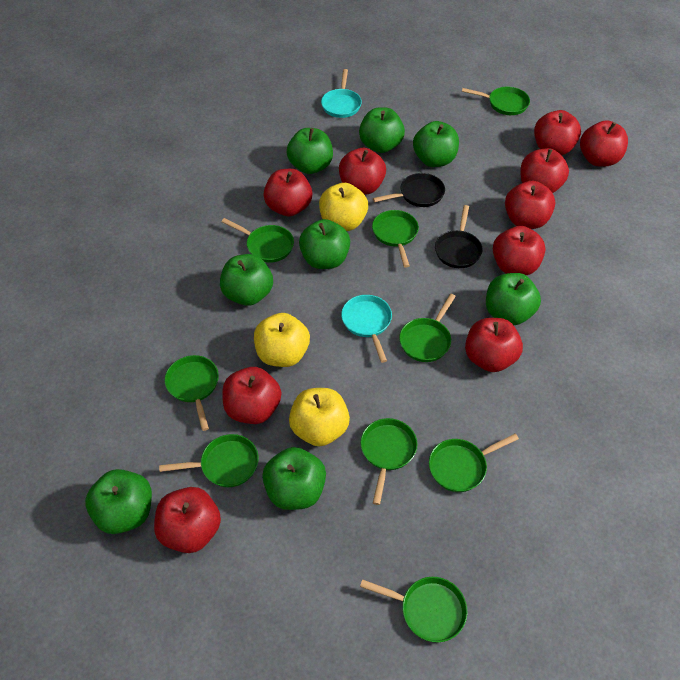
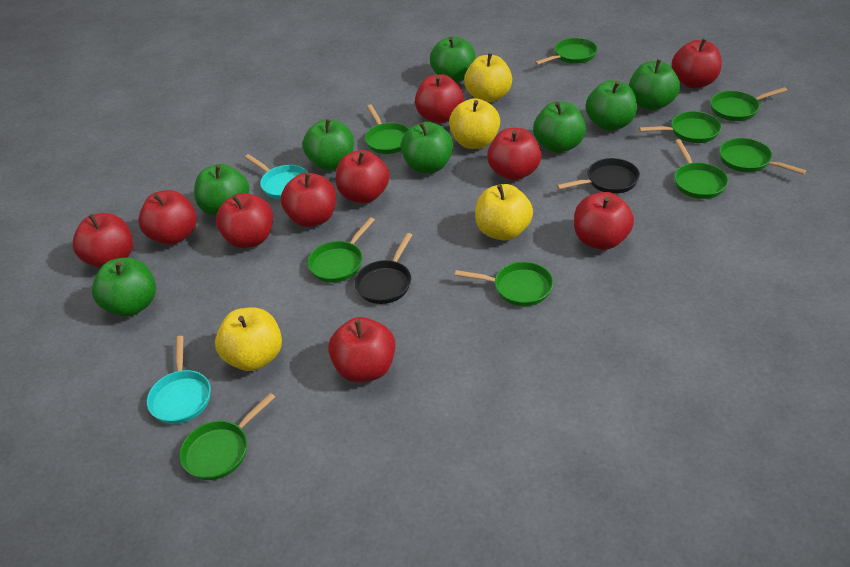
yellow apple: [254,313,310,367] [289,388,350,446] [319,183,368,231] = 3 -> [215,307,282,371] [449,98,500,149] [464,53,512,103] [475,184,533,241] = 4

